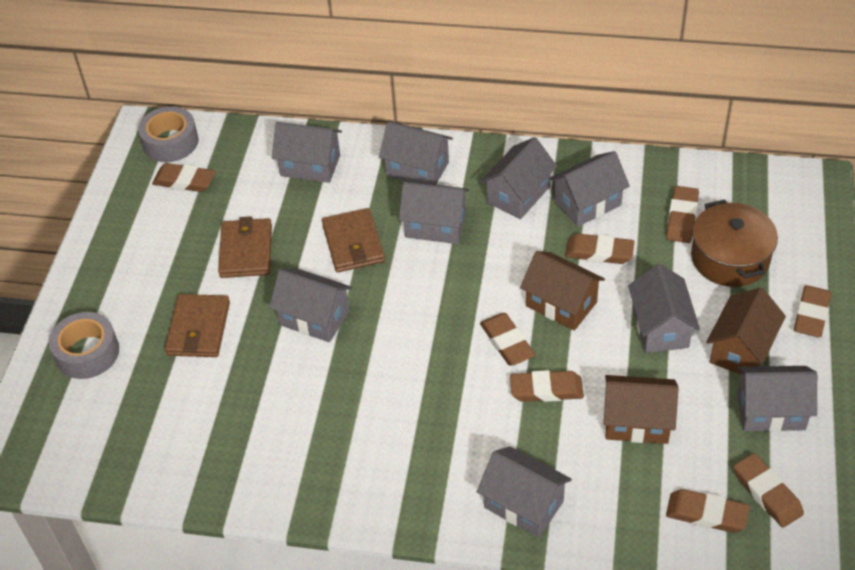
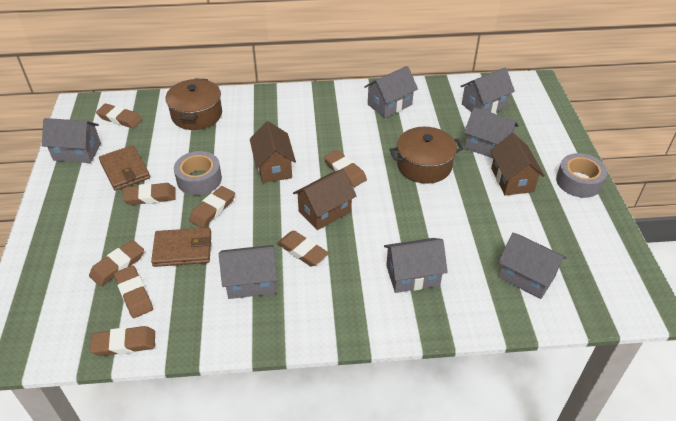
brown pot: [691,199,778,287] = 1 -> [165,78,222,130] [390,127,463,184] = 2
brown wallet: [165,294,230,357] [218,216,272,278] [322,208,385,272] = 3 -> [99,145,150,191] [151,227,211,267] = 2
grey house: [269,268,352,342] [272,122,342,183] [379,121,453,185] [399,182,469,244] [477,446,572,538] [480,137,557,219] [549,151,630,227] [628,264,700,353] [737,366,817,432] = 9 -> [42,118,101,163] [219,245,277,299] [364,66,418,118] [384,238,448,293] [460,67,515,113] [464,107,519,158] [498,233,567,299] = 7

